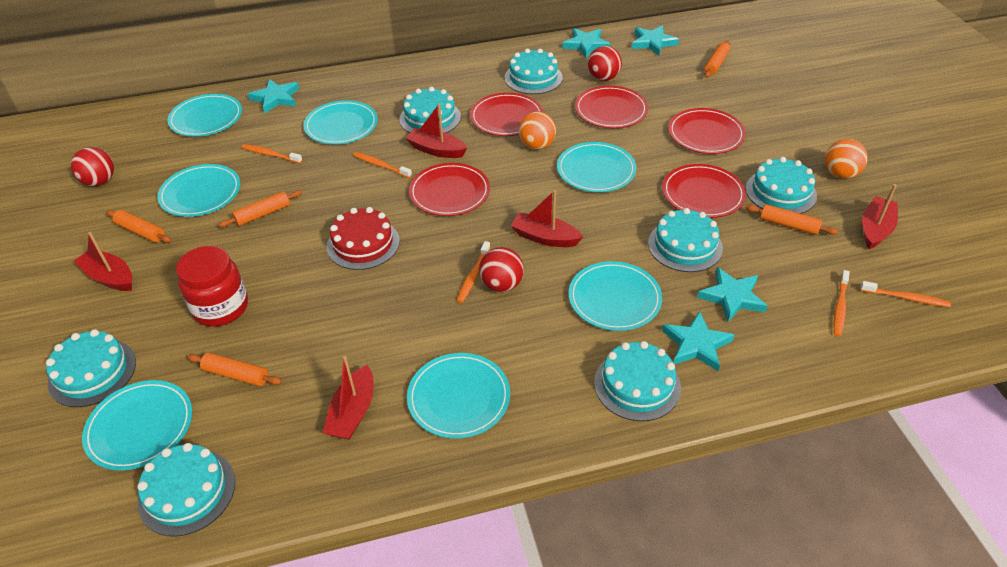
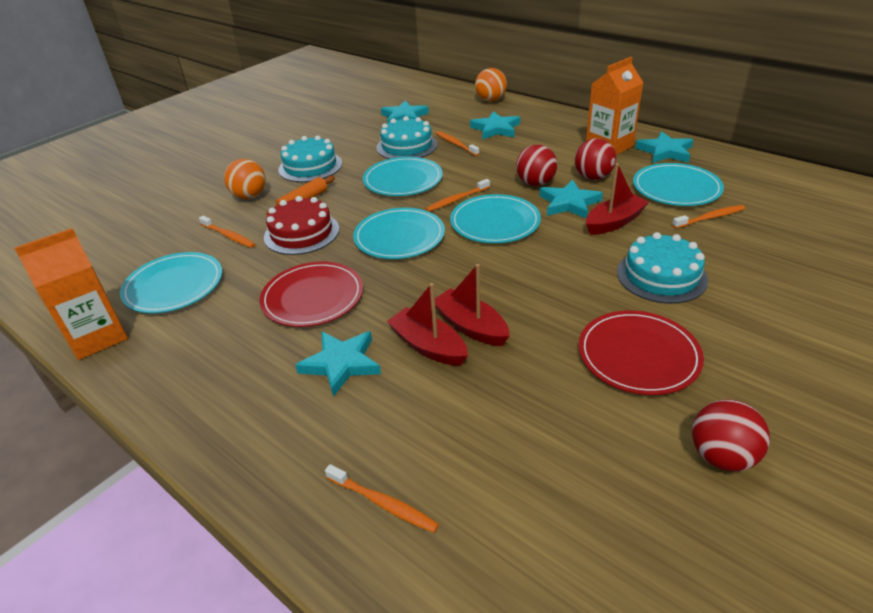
orange carton: none = 0 -> [14,228,128,360] [586,57,643,155] = 2
orange rolling pin: [106,210,171,243] [187,353,282,386] [219,190,302,227] [704,41,730,78] [746,204,838,235] = 5 -> [266,176,335,215] = 1
red boat: [74,232,132,291] [323,356,374,440] [406,104,467,158] [511,190,583,247] [862,184,898,249] = 5 -> [387,283,468,366] [435,264,510,346] [586,163,649,235] = 3
red jar: [176,246,248,327] = 1 -> none = 0
red plate: [409,163,490,216] [470,93,543,136] [575,86,648,128] [662,164,746,218] [668,108,746,154] = 5 -> [260,262,363,327] [579,311,704,395] = 2
turquoise cake: [46,329,136,407] [137,443,235,537] [400,87,461,133] [505,49,563,94] [594,341,681,421] [648,208,723,272] [746,157,817,214] = 7 -> [278,136,342,182] [376,116,438,159] [617,232,708,304] = 3
turquoise plate: [82,380,192,471] [157,164,240,217] [168,94,242,137] [303,100,378,145] [407,353,510,439] [557,142,637,192] [568,261,662,331] = 7 -> [120,252,222,313] [353,208,445,259] [363,157,443,196] [450,194,541,243] [633,163,724,206] = 5

